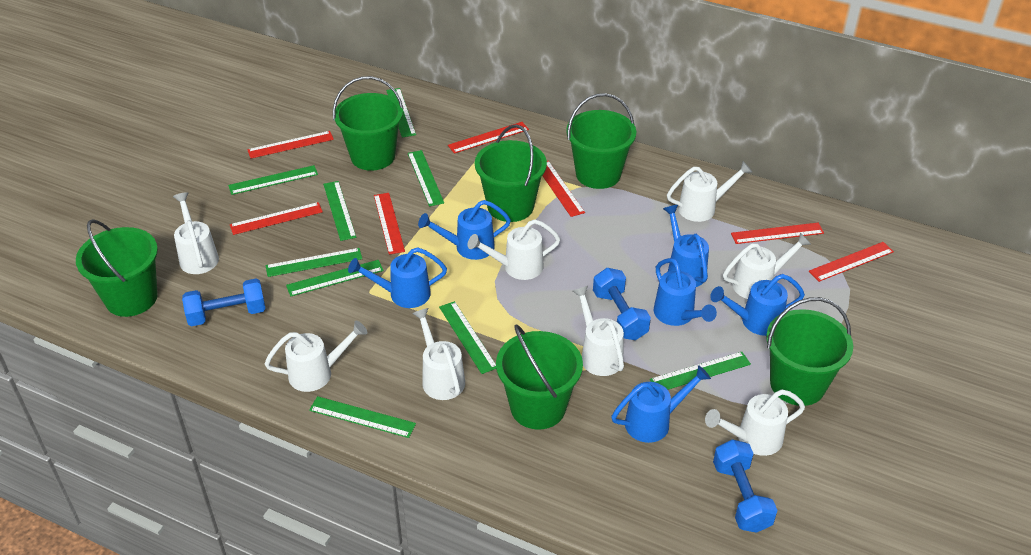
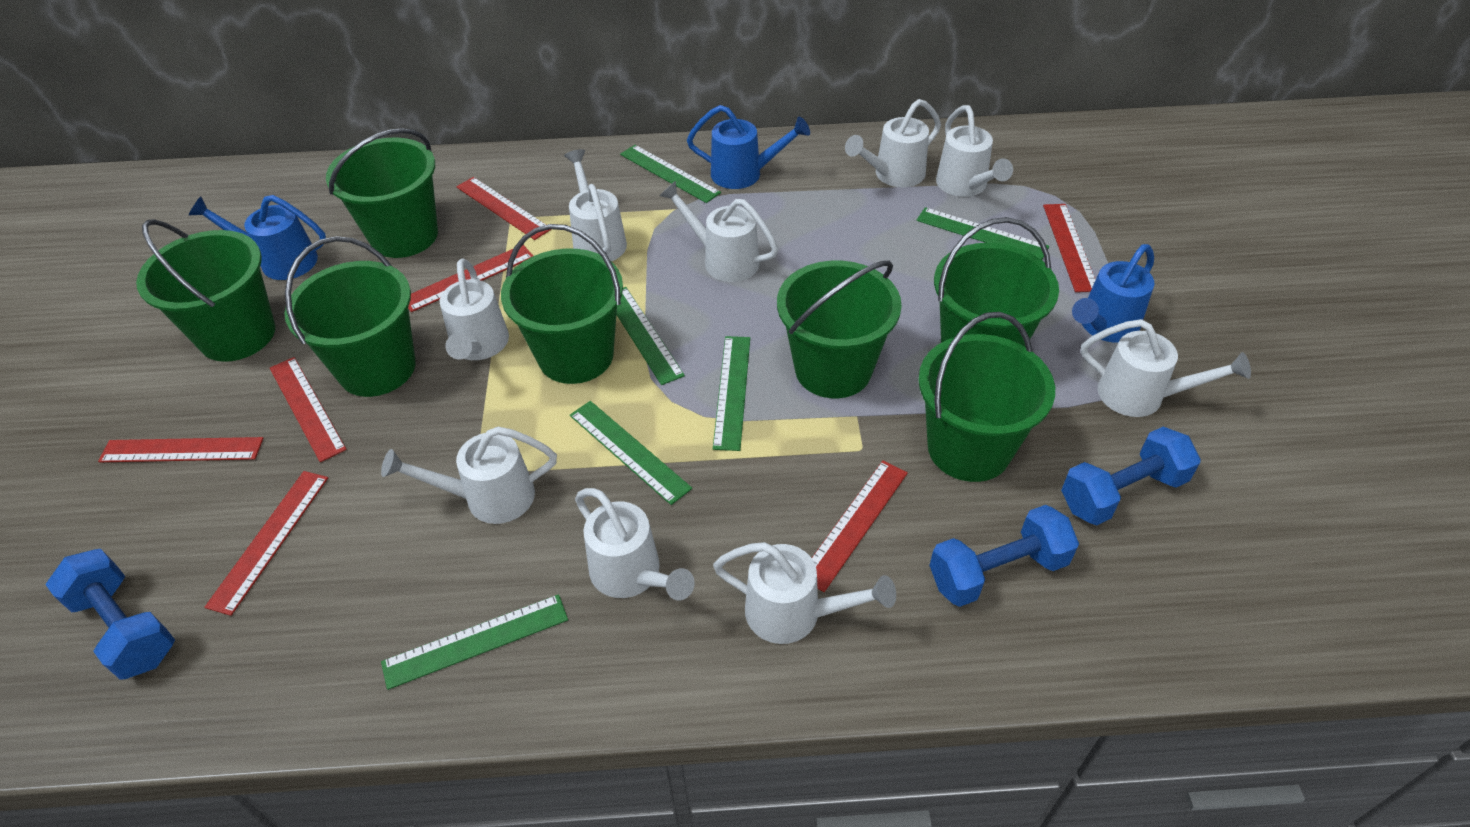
blue watering can: [348,247,447,308] [418,200,511,260] [611,365,711,443] [654,258,717,326] [663,205,709,287] [710,274,805,336] = 6 -> [189,195,326,280] [687,105,810,189] [1072,244,1154,343] = 3
green bucket: [76,219,158,317] [333,76,403,171] [475,124,547,222] [496,324,583,430] [566,93,636,189] [766,297,853,406] = 6 -> [136,219,275,362] [285,236,416,397] [326,128,438,258] [501,224,623,384] [777,261,902,398] [918,312,1055,482] [934,217,1059,347] = 7
green ruler: [228,165,318,195] [266,248,362,277] [286,260,384,297] [309,396,416,438] [323,181,356,241] [386,88,416,137] [408,150,444,206] [439,301,496,374] [650,352,751,390] = 9 -> [381,594,568,690] [570,401,692,505] [616,287,685,385] [620,145,721,203] [713,336,750,451] [916,207,1049,260] = 6
white watering can: [173,192,219,274] [264,321,367,392] [412,308,465,400] [468,219,560,280] [573,286,624,376] [667,161,752,222] [705,389,805,456] [723,232,811,299] = 8 -> [381,427,557,524] [440,259,509,360] [564,149,627,261] [575,488,695,600] [659,181,778,282] [713,542,896,644] [845,99,941,188] [936,105,1013,197] [1081,319,1251,417] = 9

